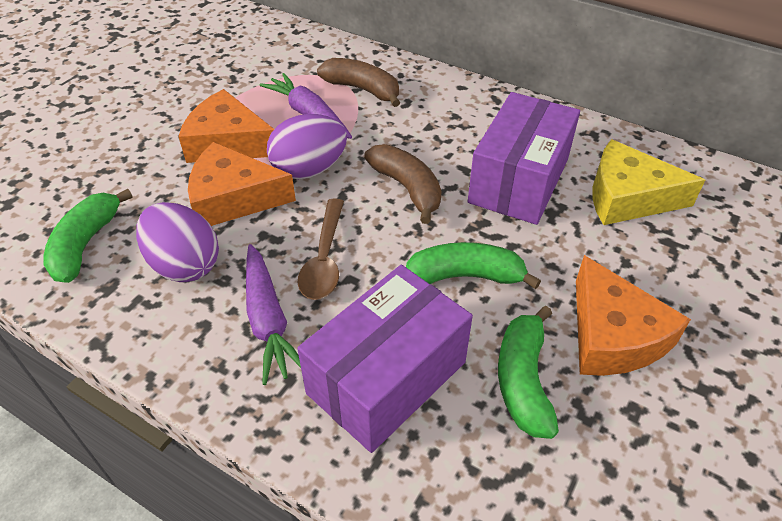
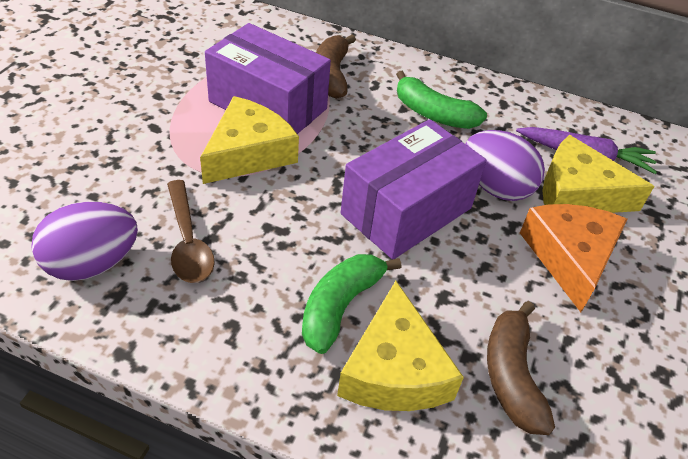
green banana: [43,189,133,283] [406,242,541,289] [498,306,559,439] = 3 -> [302,254,402,354] [396,71,487,129] = 2
orange cheese: [178,89,274,163] [188,142,296,226] [576,255,691,376] = 3 -> [520,204,627,312] = 1
purple carrot: [246,244,301,385] [259,73,352,139] = 2 -> [516,127,657,174] = 1
yellow cheese: [593,139,705,225] = 1 -> [200,96,299,184] [337,281,464,411] [542,135,654,213] = 3

